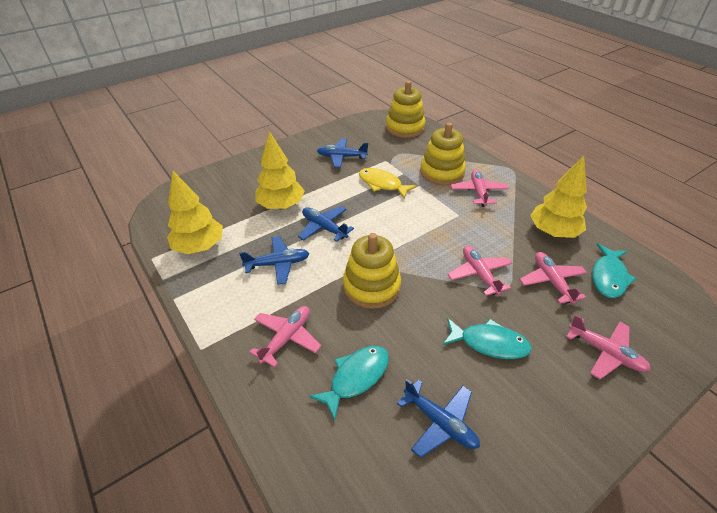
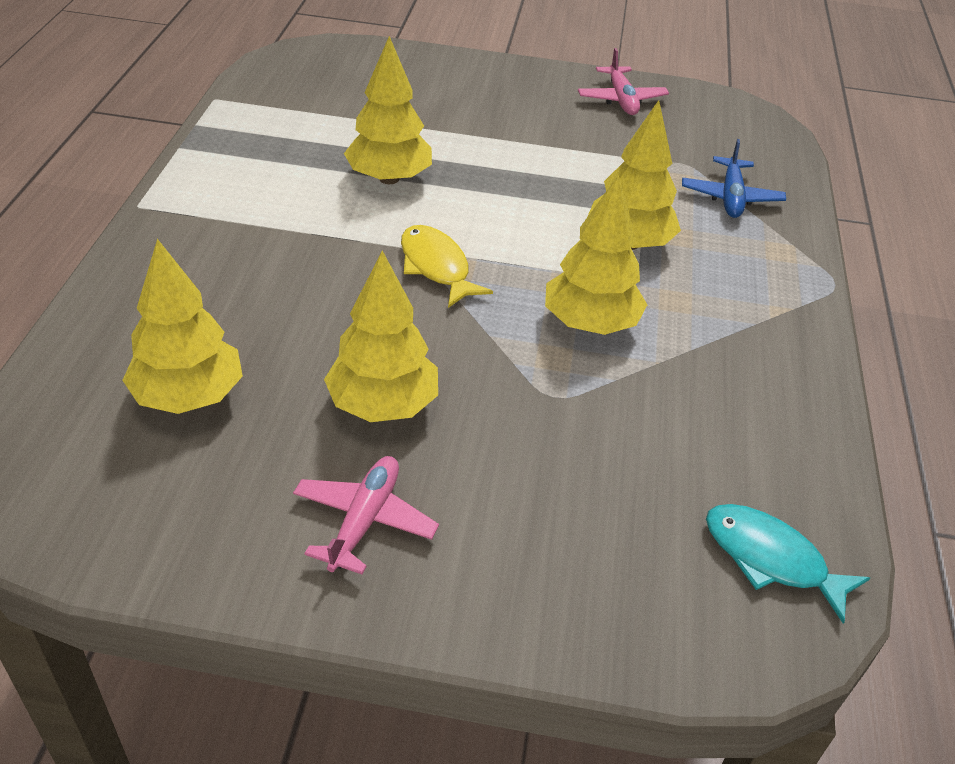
blue plane: [239,236,310,285] [298,206,354,242] [317,138,368,168] [397,379,480,458] = 4 -> [682,139,786,218] = 1
pink plane: [249,306,321,367] [447,246,512,296] [451,169,509,207] [519,252,587,305] [566,314,651,379] = 5 -> [293,456,439,574] [578,48,669,115] = 2
turquoise fish: [309,346,389,421] [443,318,532,359] [592,244,637,298] = 3 -> [706,504,870,624] = 1
yellow stacking toy: [343,233,401,309] [386,81,425,138] [420,122,466,185] = 3 -> none = 0
yellow tree: [167,171,223,254] [255,131,305,209] [530,156,587,238] = 3 -> [122,239,243,414] [324,251,438,422] [344,36,432,184] [545,175,647,335] [587,100,681,250] = 5

